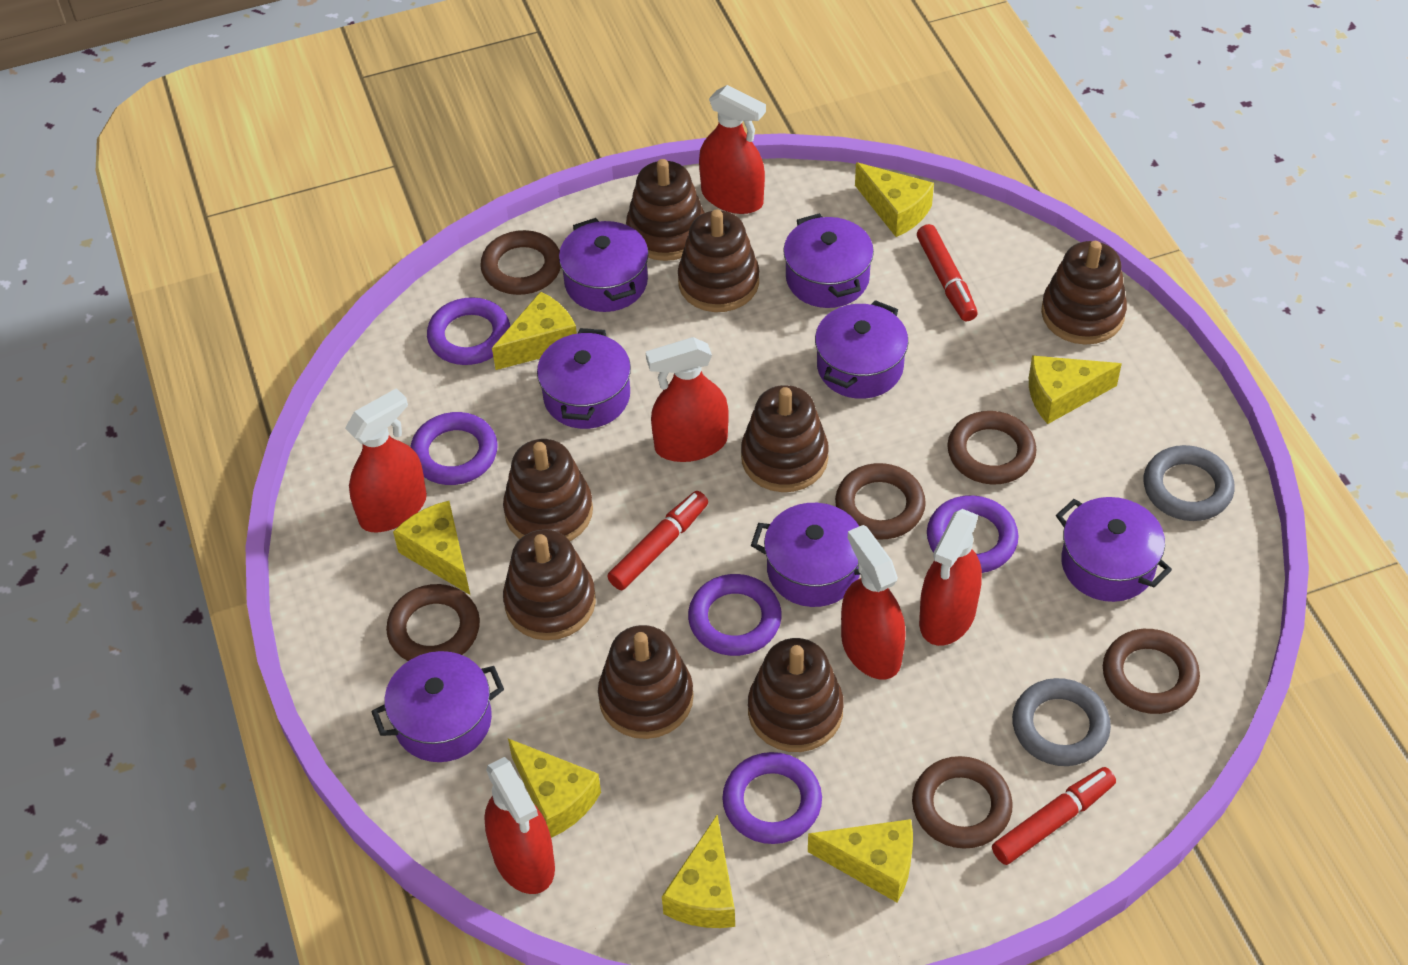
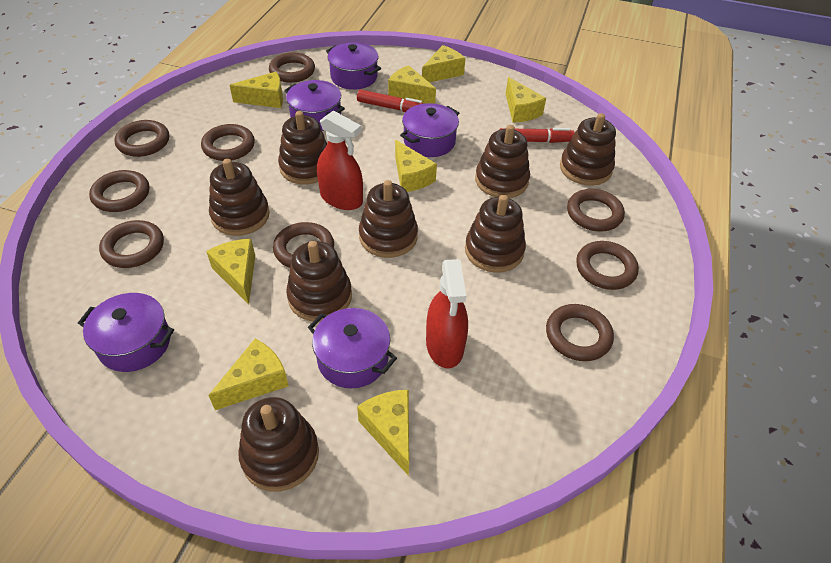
brown ring: [386,584,480,661] [480,230,561,295] [835,463,926,539] [912,756,1013,849] [947,411,1036,485] [1103,629,1200,714] = 6 -> [89,170,149,212] [99,220,164,268] [114,120,169,157] [201,124,255,161] [269,53,315,83] [273,222,334,268] [546,304,614,361] [567,189,625,232] [576,241,639,290] = 9
grey ring: [1012,678,1111,766] [1144,445,1235,521] = 2 -> none = 0
purple pot: [371,651,504,762] [537,328,631,429] [559,218,649,312] [751,503,860,607] [783,213,874,308] [815,300,908,399] [1056,497,1172,602] = 7 -> [78,293,174,372] [284,80,345,131] [308,308,397,388] [326,42,381,90] [400,103,459,157] = 5
purple ring: [411,412,498,485] [427,297,510,365] [688,574,782,656] [722,752,822,844] [927,495,1019,573] = 5 -> none = 0
red marker: [607,491,708,590] [917,224,978,322] [992,767,1116,865] = 3 -> [357,89,424,112] [499,128,575,143] = 2
red spray bottle: [345,388,427,533] [484,757,555,894] [646,337,729,462] [699,85,766,214] [841,525,906,680] [919,509,982,646] = 6 -> [317,110,363,210] [426,259,468,368] = 2
yellow cheese: [393,501,470,595] [492,291,577,370] [508,739,601,838] [662,815,735,928] [808,819,913,903] [855,162,934,237] [1029,355,1122,424] = 7 -> [206,239,255,304] [208,339,289,410] [230,72,283,108] [357,390,409,476] [388,65,436,104] [395,140,437,192] [422,45,465,82] [506,77,546,123] = 8

